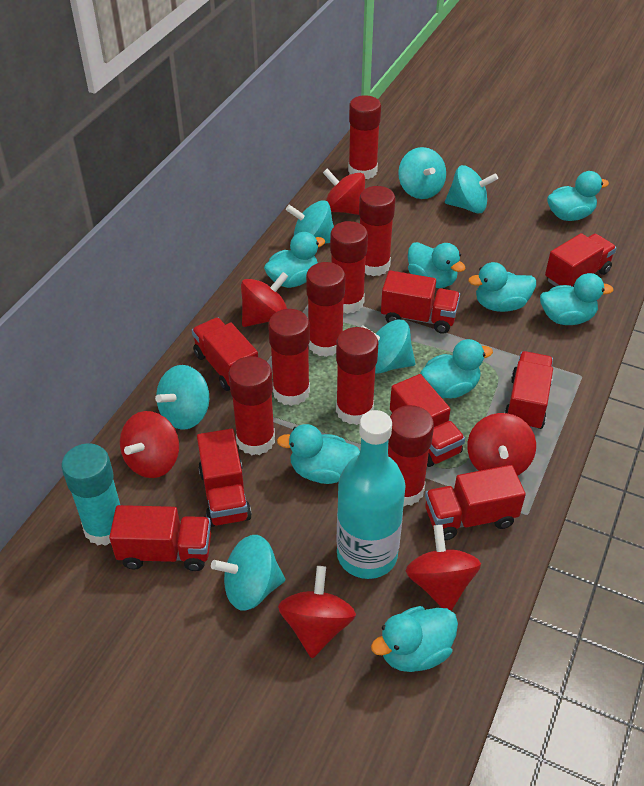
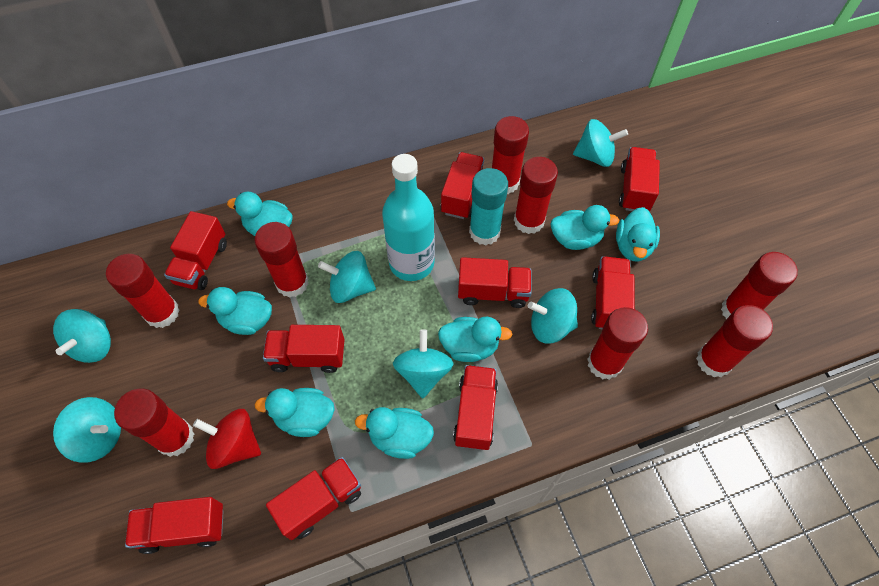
red spinning top: [120,411,179,478] [241,272,289,327] [278,566,356,658] [323,168,365,215] [406,525,481,611] [467,413,536,476] = 6 -> [193,409,261,469] = 1
red truck: [109,505,211,571] [192,318,258,391] [197,429,252,527] [381,270,460,334] [390,374,465,467] [425,465,526,540] [504,351,553,431] [545,233,617,287] = 8 -> [125,497,223,554] [164,211,227,290] [263,325,345,373] [266,457,361,540] [441,152,484,219] [453,365,498,450] [458,257,532,308] [591,256,635,329] [619,147,660,211] = 9
turquoise duck: [264,232,325,288] [277,424,360,484] [371,606,458,672] [408,242,466,288] [420,339,493,398] [468,262,536,312] [540,273,613,325] [547,171,609,221] = 8 -> [198,287,272,335] [227,192,293,236] [254,388,335,437] [355,407,434,459] [438,317,512,362] [551,205,619,250] [616,207,660,261] = 7

